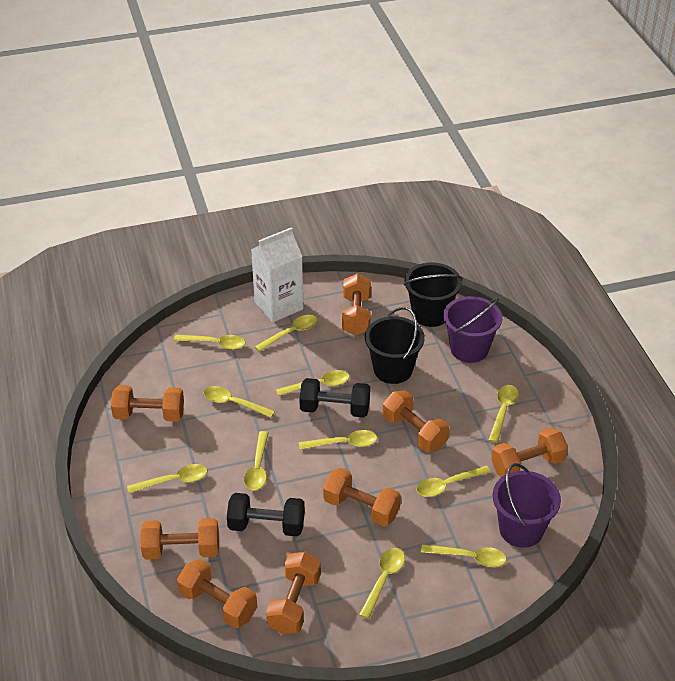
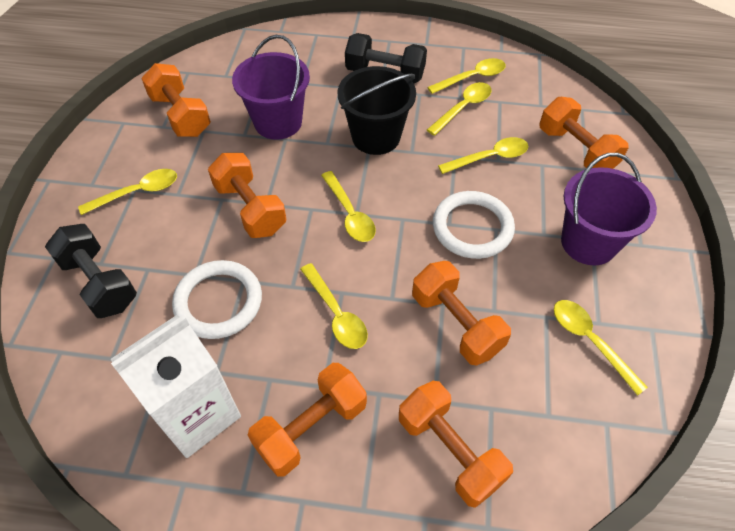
black bucket: [365,307,425,384] [404,263,463,327] = 2 -> [338,66,416,155] = 1
orange dumbbell: [111,385,184,422] [141,518,219,560] [177,559,257,628] [266,552,321,634] [323,468,401,526] [342,273,371,336] [382,390,449,452] [491,427,568,477] = 8 -> [141,63,211,137] [208,153,287,238] [248,363,367,477] [399,381,513,508] [412,261,511,366] [540,97,629,169] = 6
white ring: none = 0 -> [172,260,262,339] [433,191,515,259] = 2
yellow spoon: [127,464,207,493] [174,335,245,350] [204,386,275,418] [244,431,269,490] [255,315,317,352] [276,370,349,396] [299,430,377,449] [359,548,405,619] [417,465,491,497] [421,544,507,567] [489,385,519,443] = 11 -> [78,169,177,215] [300,263,368,349] [321,171,376,242] [427,58,506,94] [427,82,491,136] [438,137,528,174] [554,300,648,396] = 7

